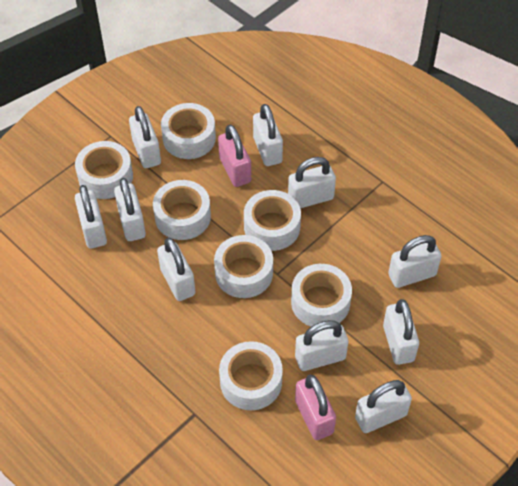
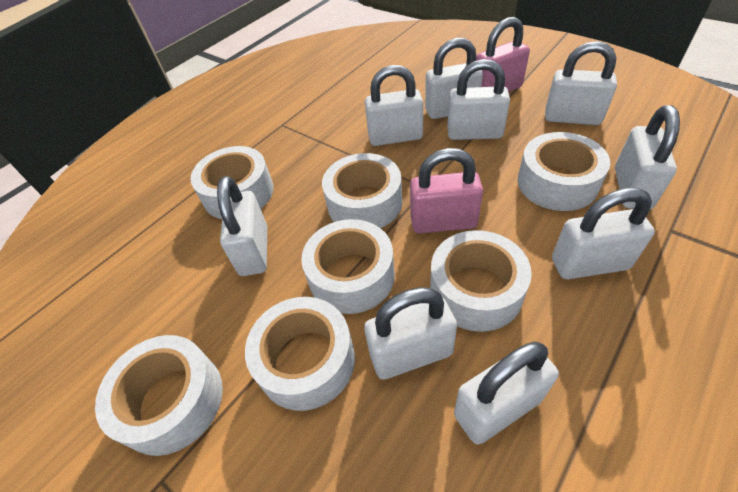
white padlock: [75,185,107,248] [114,178,146,241] [129,106,161,168] [157,238,196,301] [253,104,283,166] [288,157,336,208] [295,320,348,371] [355,380,412,433] [383,299,419,365] [388,235,442,288] = 10 -> [217,176,267,276] [364,287,457,380] [365,65,423,146] [425,38,483,119] [447,59,510,140] [454,341,559,444] [545,41,617,125] [552,188,655,279] [615,105,680,209] = 9

